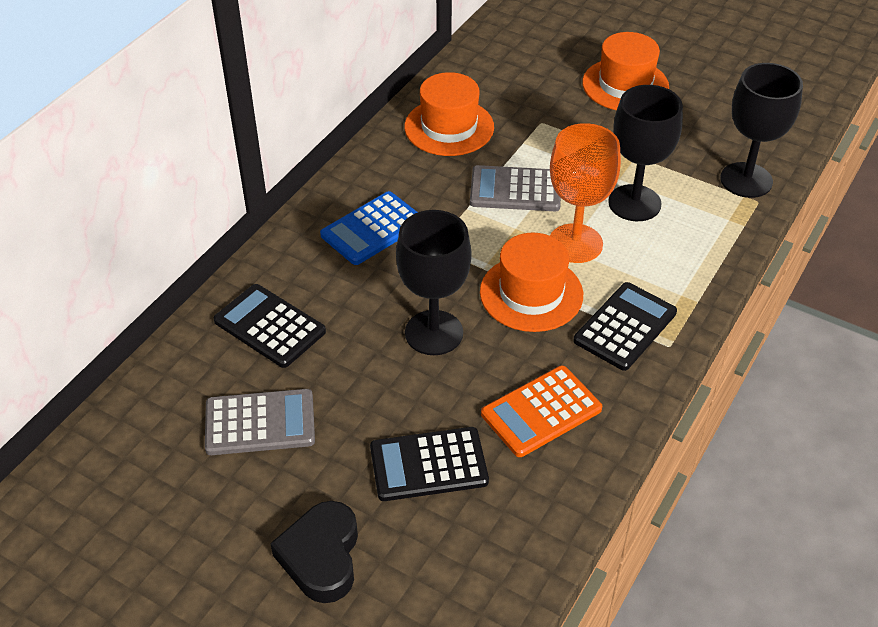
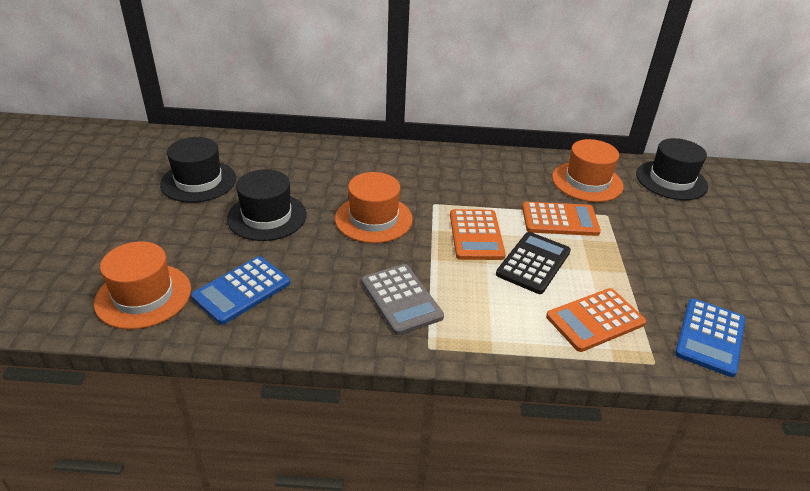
black calculator: [214,284,326,368] [370,427,489,501] [573,282,677,371] = 3 -> [496,232,571,294] = 1
black goblet: [396,210,472,355] [608,85,683,221] [720,63,803,198] = 3 -> none = 0
black hat: none = 0 -> [160,137,236,202] [227,169,307,241] [636,138,708,200] = 3
black heart: [270,501,358,603] = 1 -> none = 0
blue calculator: [320,191,418,265] = 1 -> [191,256,290,325] [675,299,745,377] = 2
grey calculator: [205,389,315,455] [470,165,561,211] = 2 -> [361,264,444,335] = 1
orange calculator: [481,365,602,457] = 1 -> [450,209,506,260] [522,202,601,236] [546,288,646,352] = 3
orange goblet: [550,123,621,263] = 1 -> none = 0

